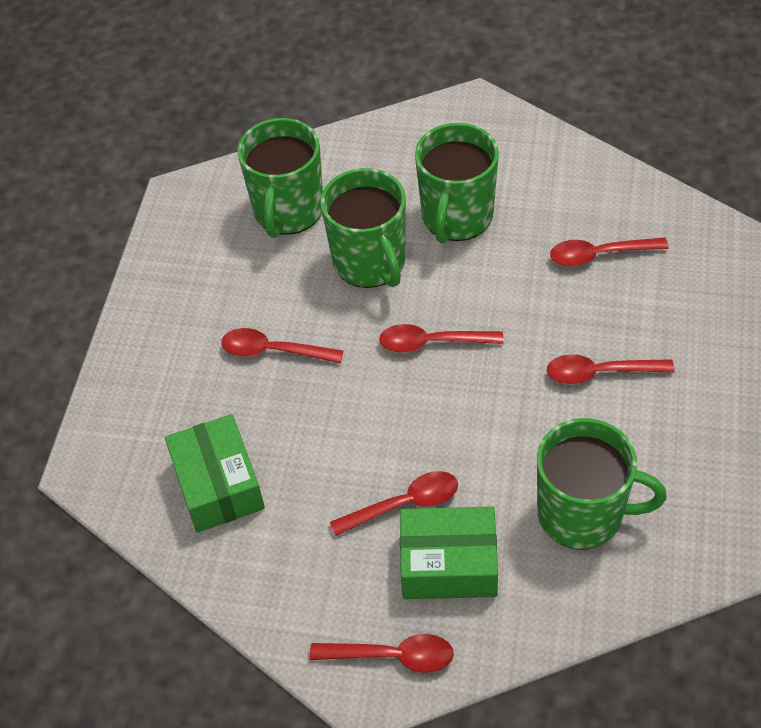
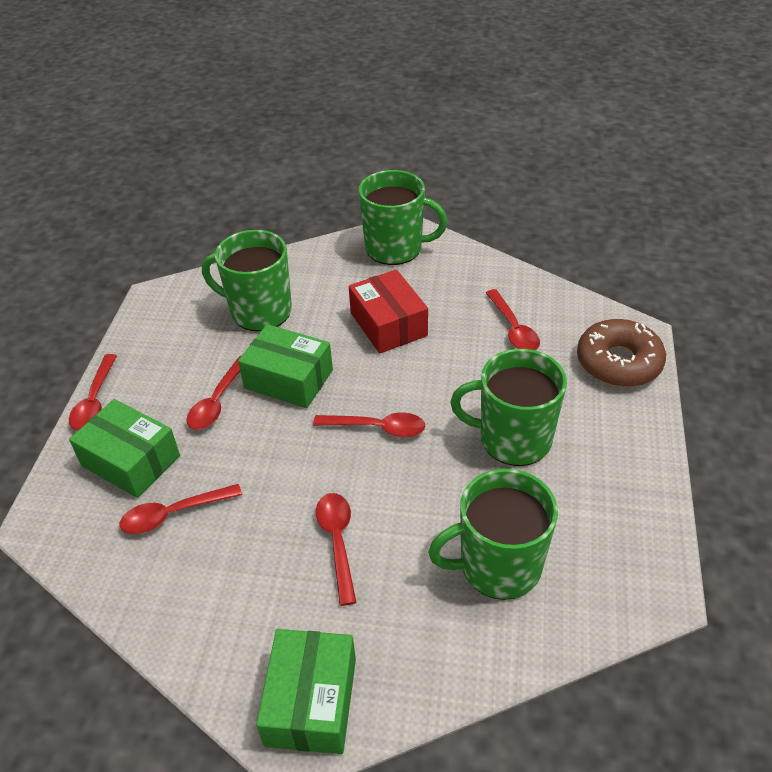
brown donut: none = 0 -> [577,319,666,387] = 1
green box: [165,414,265,533] [400,506,498,599] = 2 -> [69,399,180,498] [238,324,333,408] [256,629,356,754] = 3
red box: none = 0 -> [349,269,428,353] = 1

